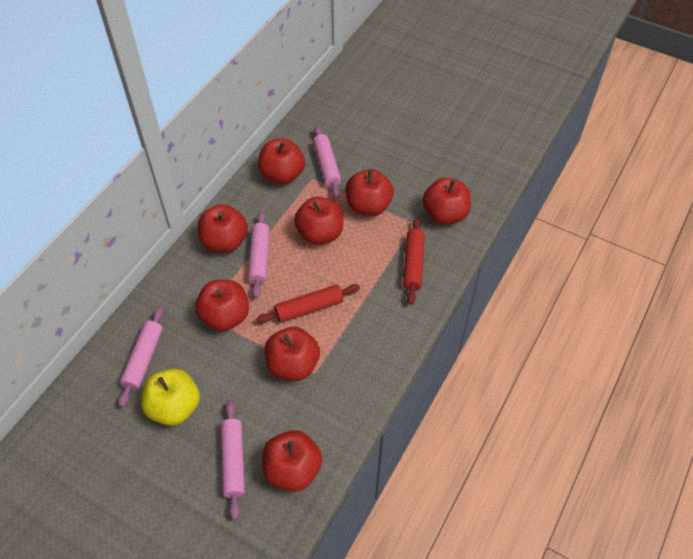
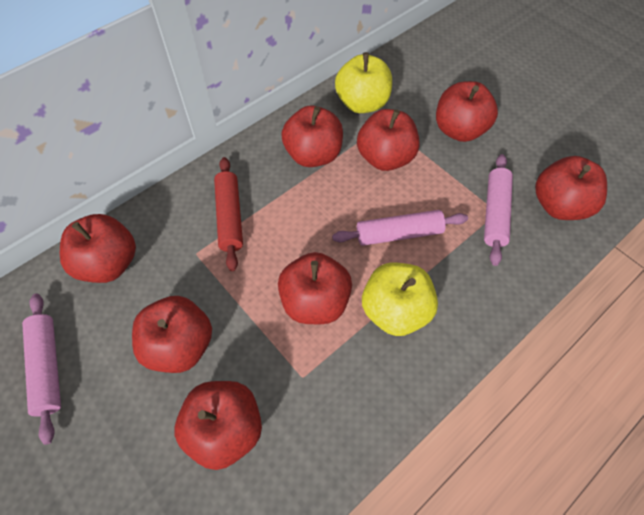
pink rolling pin: [118,307,164,407] [220,401,245,520] [248,211,269,298] [313,126,341,198] = 4 -> [22,293,61,445] [332,210,468,246] [484,154,513,266] = 3
red rolling pin: [256,284,360,323] [403,217,425,305] = 2 -> [214,157,243,271] = 1
yellow apple: [141,369,200,426] = 1 -> [335,52,392,113] [362,263,438,336] = 2

